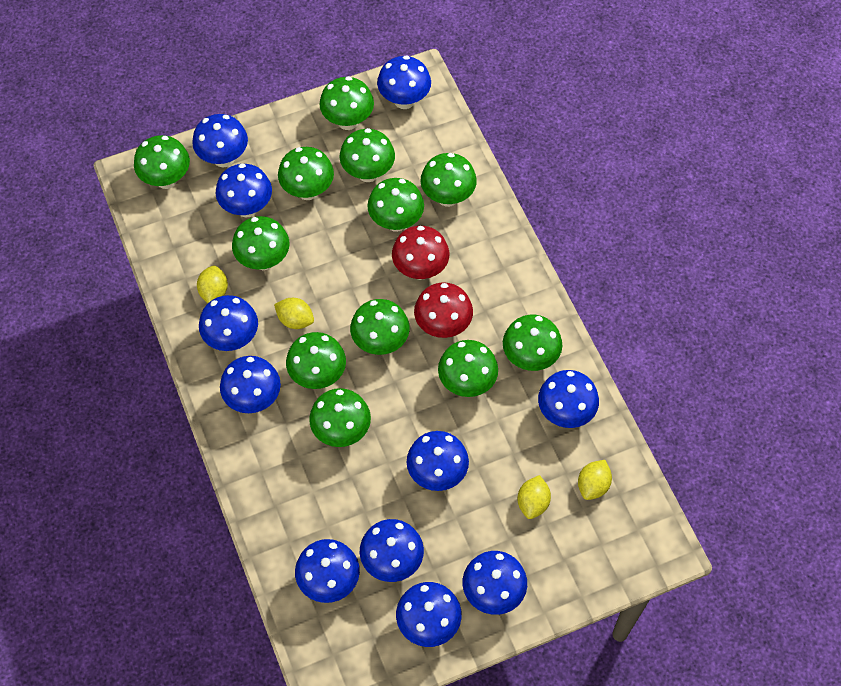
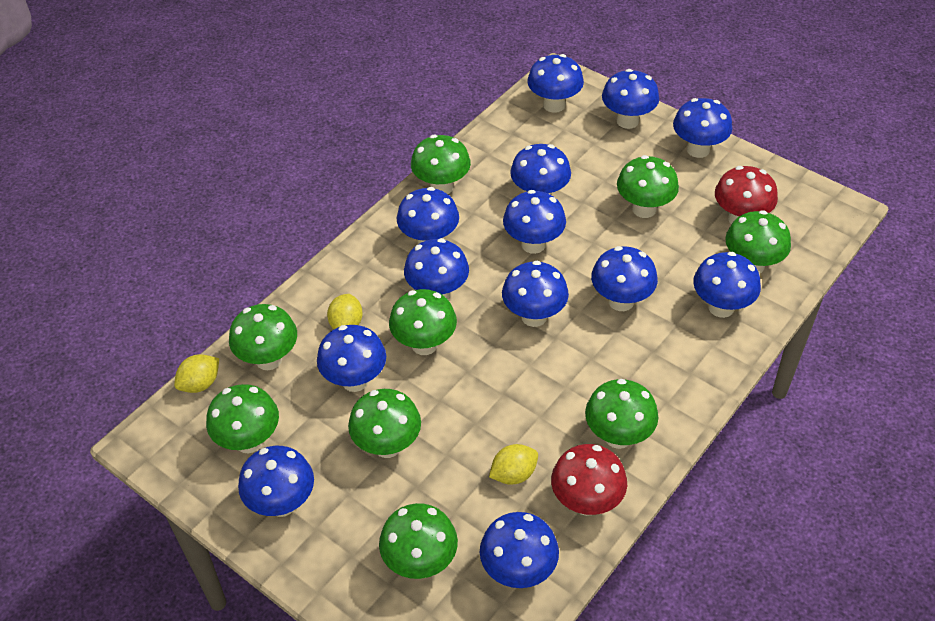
blue mushroom: [192,114,248,167] [199,295,258,351] [216,163,272,218] [220,356,281,413] [295,539,360,603] [360,519,424,582] [377,55,431,109] [396,582,462,647] [407,431,469,491] [463,551,527,615] [538,370,599,428] = 11 -> [238,446,314,517] [317,325,386,392] [397,187,459,244] [404,238,469,299] [480,512,559,588] [502,261,569,327] [503,190,566,254] [510,144,571,195] [527,54,584,113] [591,246,658,311] [602,69,659,129] [673,98,732,158] [693,252,761,318] = 13
green mushroom: [134,135,190,189] [232,216,290,270] [278,147,334,200] [286,332,346,389] [309,388,371,447] [319,76,374,130] [339,128,395,182] [350,299,410,355] [367,178,424,232] [420,153,477,207] [438,340,498,397] [503,314,562,371] = 12 -> [206,384,279,453] [229,304,297,370] [348,389,421,458] [379,503,458,579] [389,289,457,355] [411,135,471,194] [585,379,658,449] [617,155,679,218] [725,210,791,274] = 9
yellow lemon: [197,266,228,303] [274,298,314,329] [517,475,551,519] [578,460,612,500] = 4 -> [174,354,219,393] [327,294,363,329] [489,444,538,485] = 3

